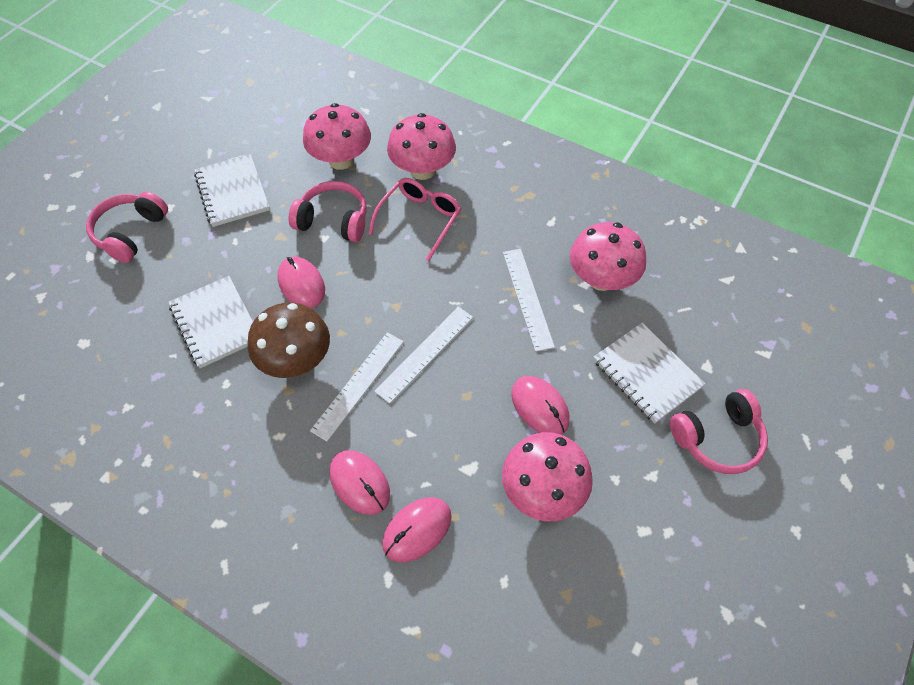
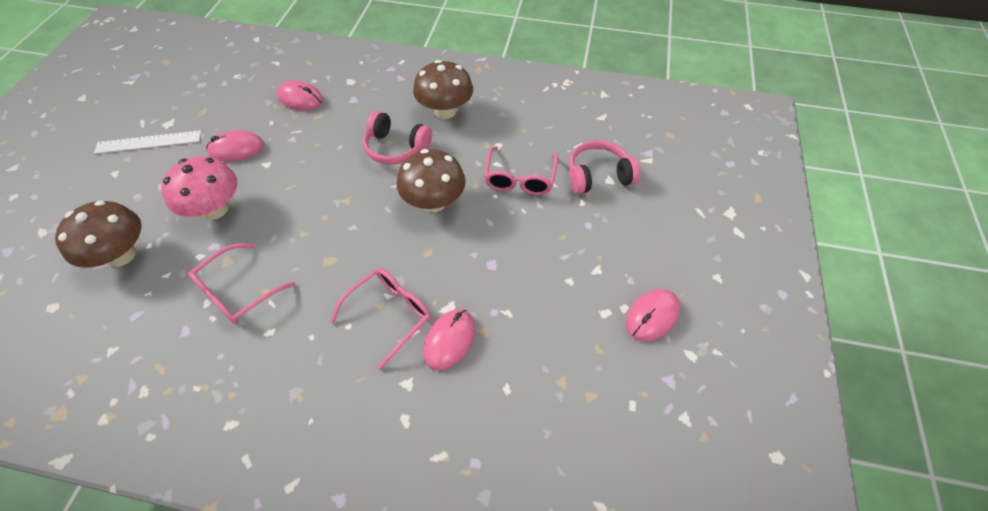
brown mushroom: [248,302,330,378] = 1 -> [55,200,141,268] [397,149,466,212] [413,60,473,119] = 3
pink glasses: [368,178,461,261] = 1 -> [188,243,295,324] [330,268,431,370] [484,146,558,195] = 3
pink headphones: [86,192,168,263] [289,181,367,242] [670,389,768,474] = 3 -> [363,111,432,165] [569,140,640,194] = 2
pink mushroom: [303,103,371,170] [387,113,456,180] [502,432,593,521] [570,222,646,291] = 4 -> [161,156,238,220] = 1
white notebook: [168,276,253,368] [194,154,270,227] [593,323,705,423] = 3 -> none = 0
white ruler: [310,332,404,441] [374,307,473,404] [503,249,555,352] = 3 -> [94,130,201,154] = 1

